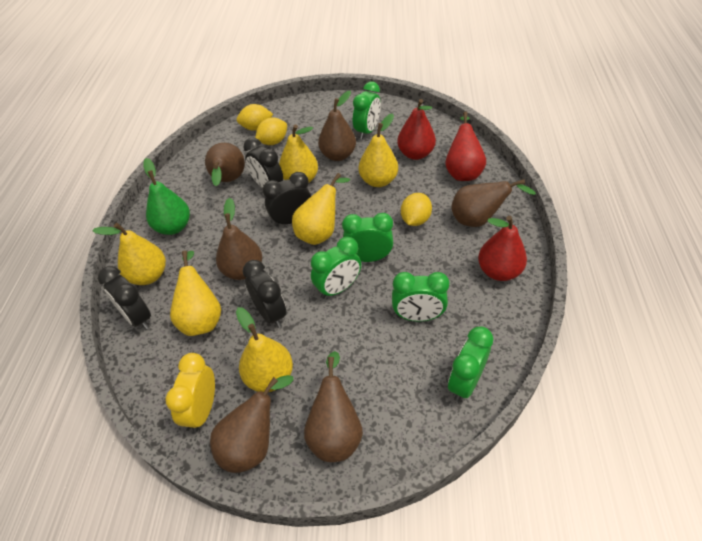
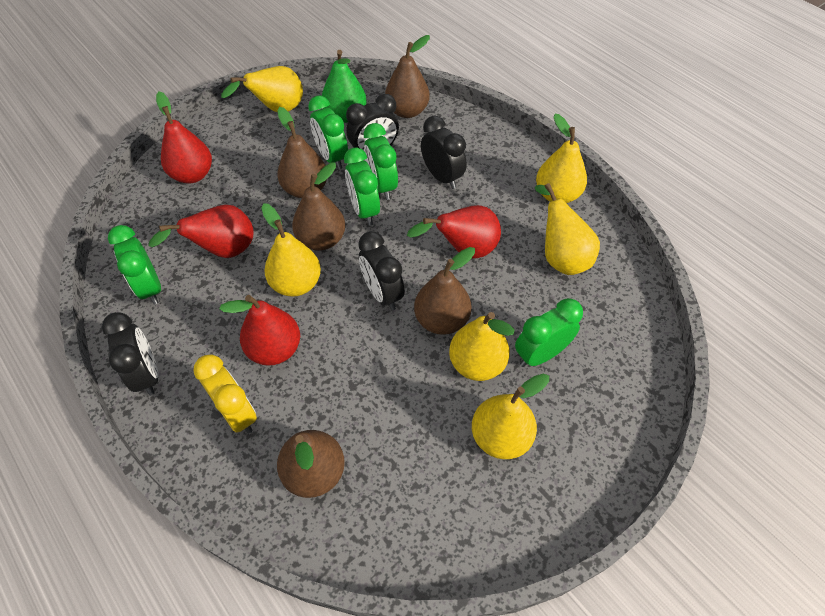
brown pear: [205,143,245,186] [210,375,293,473] [216,198,262,280] [304,351,363,462] [318,91,356,161] [451,179,536,227] = 6 -> [277,107,327,198] [277,430,345,498] [292,162,345,251] [385,35,430,118] [414,247,475,335] = 5
red pear: [397,99,436,160] [446,112,486,181] [478,216,527,281] = 3 -> [148,205,254,258] [156,92,212,184] [219,295,300,366] [407,205,501,259] = 4
yellow lemon: [237,104,273,131] [255,117,287,145] [401,193,432,226] = 3 -> none = 0

